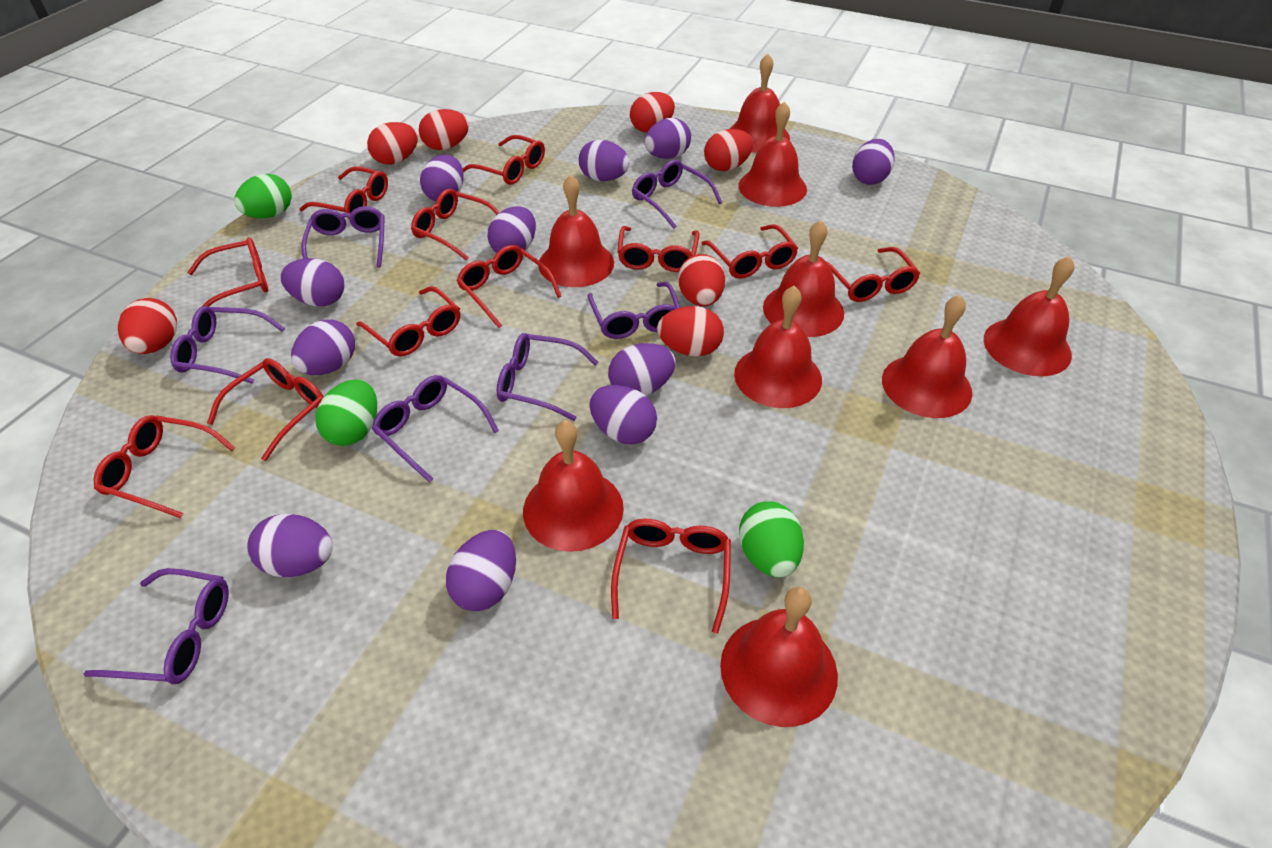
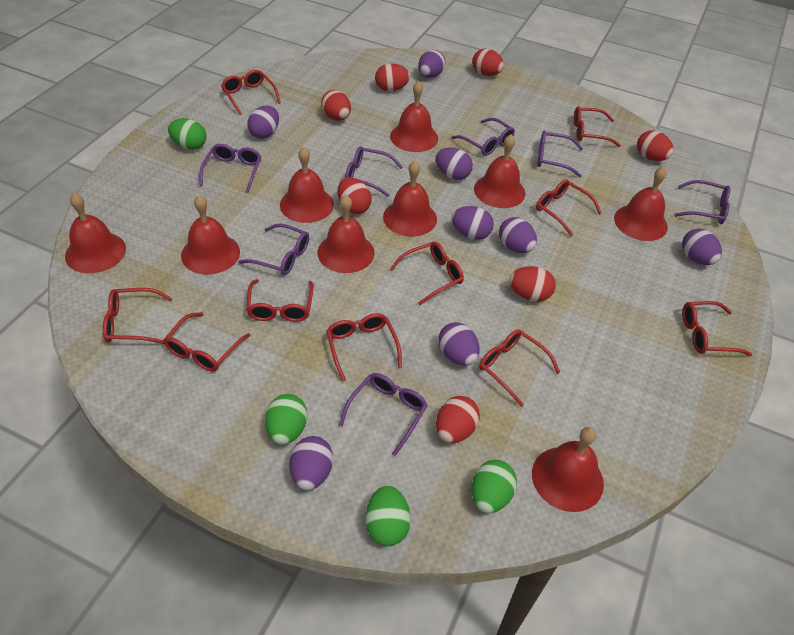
green egg: [234,174,292,218] [316,379,377,446] [739,501,804,578] = 3 -> [168,118,206,150] [265,394,307,445] [366,485,411,546] [471,460,517,513] = 4
purple egg: [247,514,333,577] [280,258,344,306] [291,320,355,375] [420,155,464,201] [446,530,516,611] [487,206,536,253] [579,140,630,181] [589,385,657,444] [608,343,676,396] [644,118,691,159] [852,139,895,185] = 11 -> [247,105,279,139] [290,436,333,490] [418,50,445,78] [435,147,473,180] [438,322,480,365] [451,206,494,240] [499,217,537,253] [682,229,722,265] = 8
red glasses: [93,415,235,518] [187,237,268,307] [207,358,324,461] [299,166,388,213] [356,286,460,357] [411,189,500,261] [456,245,561,328] [462,135,545,185] [611,519,731,634] [617,226,700,272] [701,224,798,279] [826,247,920,302] = 12 -> [103,288,173,344] [164,312,251,372] [221,70,281,115] [246,279,314,322] [326,313,402,382] [390,242,464,306] [479,329,560,407] [536,179,602,237] [574,106,621,147] [682,301,752,356] = 10

